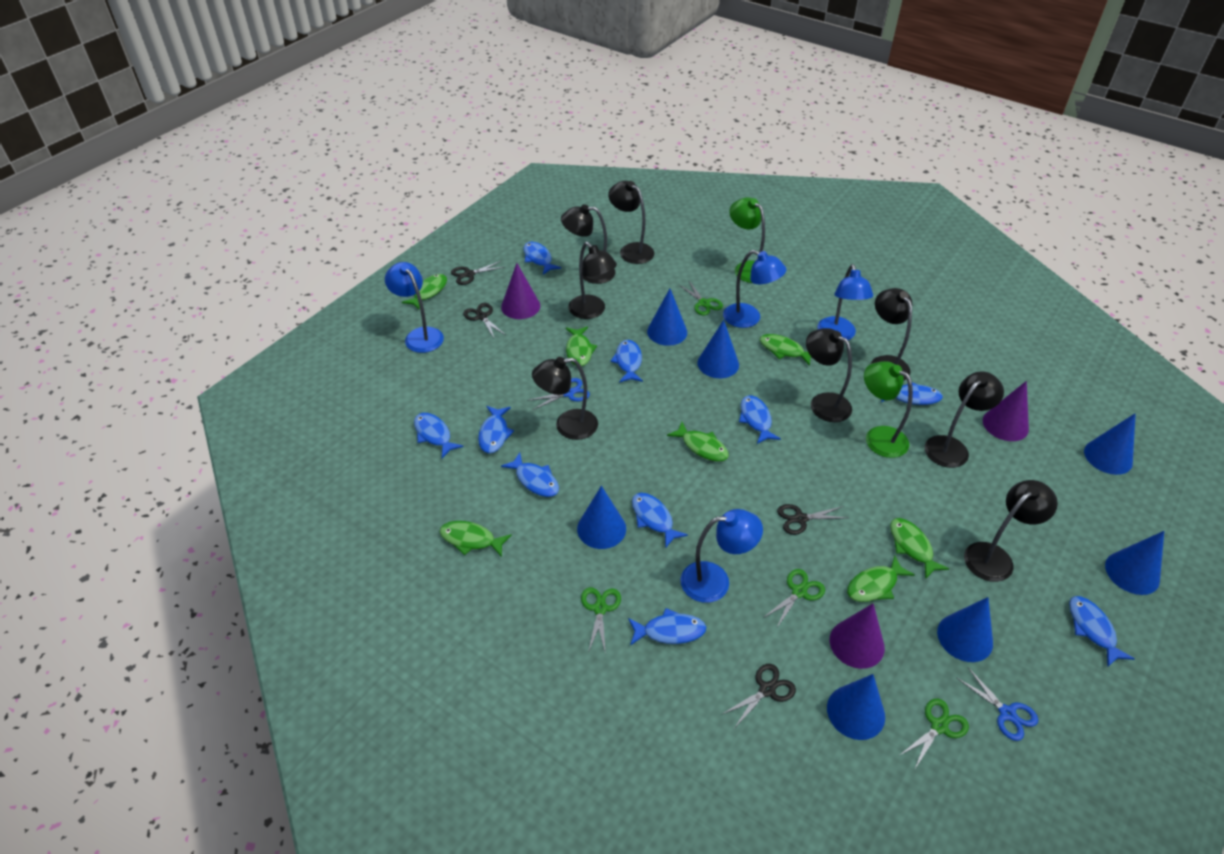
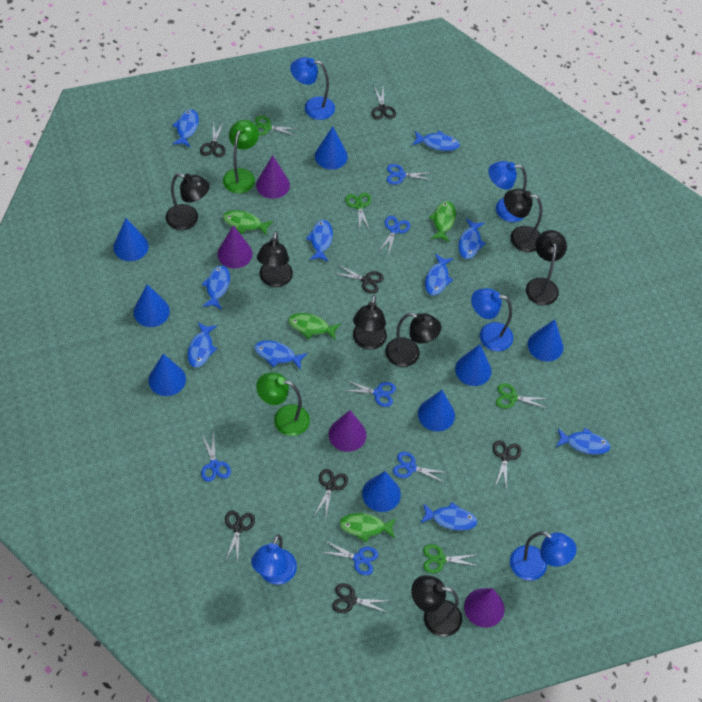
black lamp: [532,357,598,440] [561,204,616,284] [568,242,617,319] [608,181,654,264] [806,328,852,422] [871,288,912,381] [925,371,1004,468] [964,480,1058,582] = 8 -> [166,173,210,230] [257,232,293,287] [353,295,387,350] [385,313,441,367] [411,575,462,637] [504,189,542,252] [526,230,567,305] = 7
black scissors: [451,261,504,285] [463,303,506,338] [721,664,796,727] [777,504,847,535] = 4 -> [200,121,225,157] [225,511,255,562] [314,469,348,520] [332,583,389,613] [333,264,384,294] [371,85,396,120] [493,440,522,491] = 7
blue cone: [577,486,626,549] [647,289,687,346] [698,320,739,378] [827,674,885,740] [937,597,993,662] [1084,413,1136,475] [1105,531,1164,595] = 7 -> [113,218,149,261] [133,284,170,327] [149,354,186,396] [315,126,348,170] [362,471,401,512] [418,390,455,431] [455,344,492,386] [528,319,564,362] = 8
blue lamp: [385,262,444,353] [681,509,763,603] [723,250,787,328] [817,264,873,340] = 4 -> [251,535,297,585] [290,57,335,120] [471,288,513,351] [488,161,527,222] [510,531,577,581] = 5
blue scissors: [527,378,590,410] [957,668,1038,741] = 2 -> [201,432,231,482] [322,540,378,575] [342,380,396,407] [379,216,410,256] [387,164,433,185] [393,452,448,483] = 6
green fish: [402,274,447,309] [440,521,512,557] [566,326,597,366] [667,422,729,462] [760,334,811,366] [847,555,915,602] [890,518,949,579] = 7 -> [223,210,273,236] [288,313,340,340] [339,513,396,542] [429,201,456,242] = 4
purple cone: [501,263,540,319] [830,604,885,669] [983,381,1029,441] = 3 -> [218,225,253,268] [256,155,290,199] [329,410,366,452] [464,588,505,628] = 4

